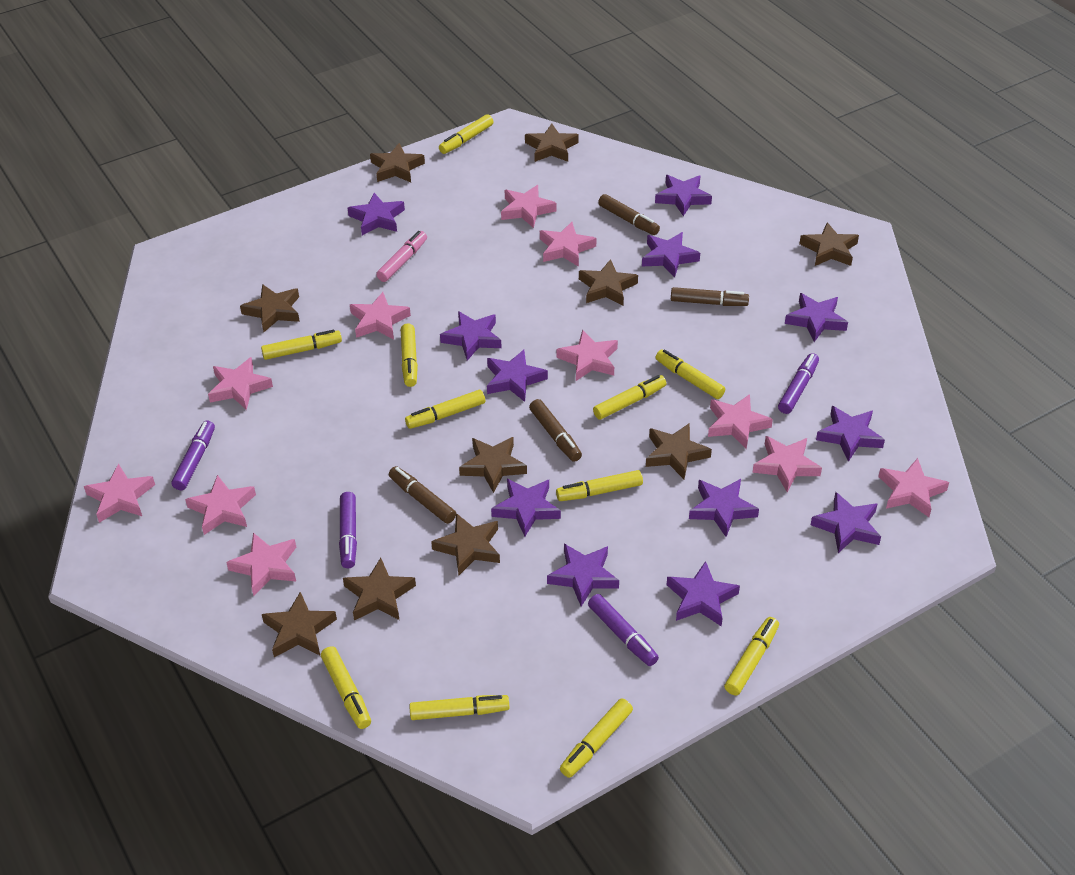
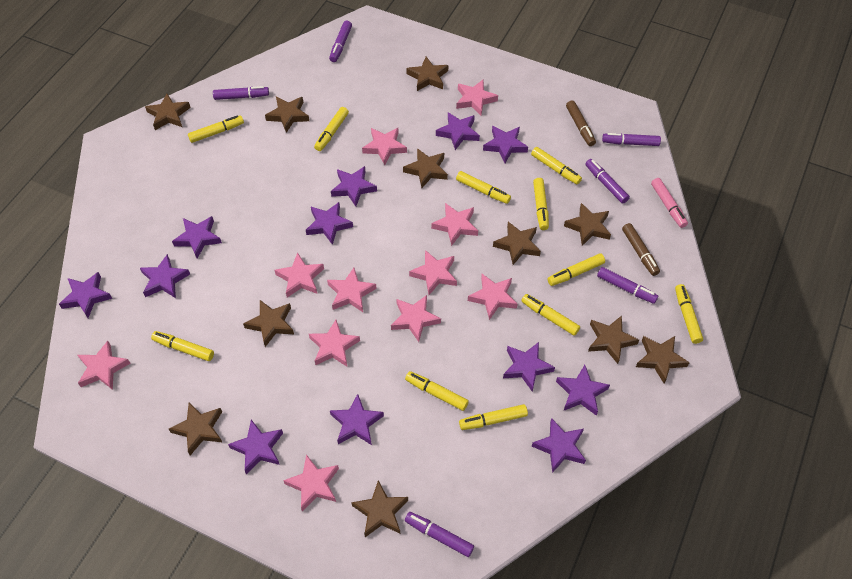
brown marker: [389,466,456,524] [529,399,582,462] [598,194,660,235] [671,287,749,306] = 4 -> [566,100,596,146] [622,223,660,276] = 2
brown star: [240,284,300,332] [262,592,337,657] [343,558,416,620] [370,143,425,182] [431,513,500,575] [459,437,527,493] [525,124,579,162] [579,259,638,306] [646,423,712,479] [799,222,859,266] = 10 -> [145,94,191,130] [169,403,223,455] [243,300,294,347] [265,97,309,133] [351,480,408,537] [403,148,448,188] [406,57,448,91] [493,222,541,265] [564,203,611,246] [588,316,639,364] [636,336,690,383] = 11
purple marker: [171,421,215,490] [339,492,357,568] [588,594,659,666] [778,353,819,414] = 4 -> [213,86,269,100] [329,21,352,62] [405,512,474,557] [585,159,630,204] [597,267,658,304] [602,133,661,146] = 6

